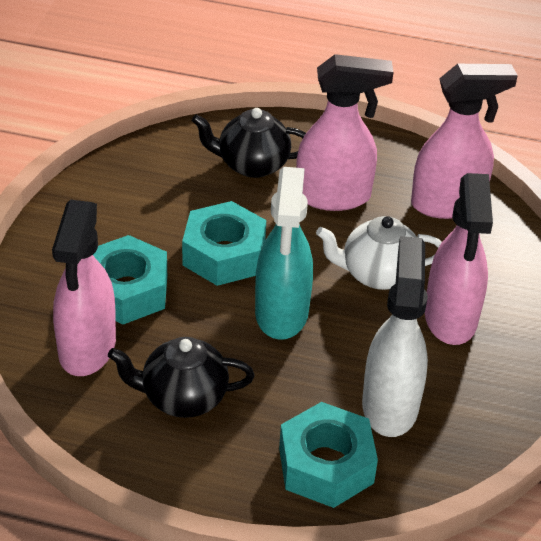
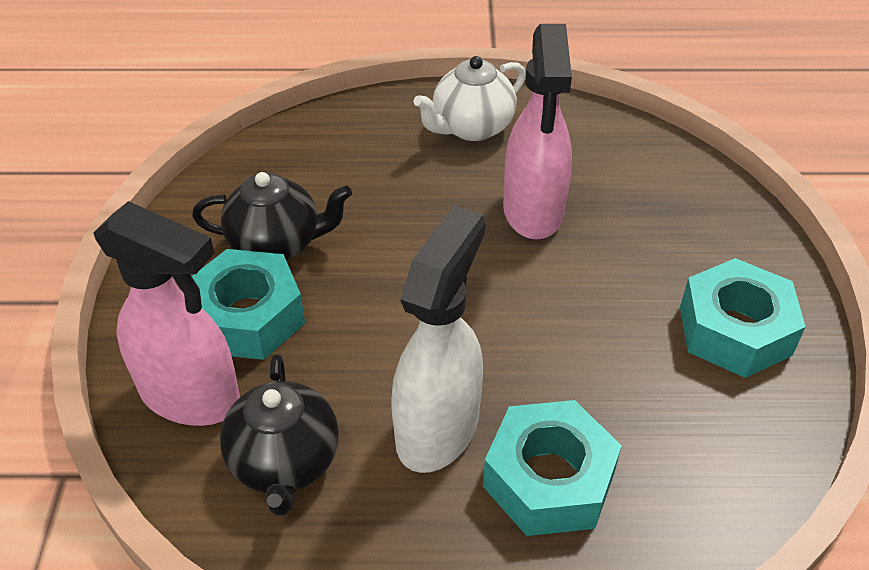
pink spray bottle: [52,200,116,376] [296,54,393,211] [411,64,518,219] [425,173,493,345] = 4 -> [94,201,240,426] [503,24,572,239] = 2
turquoise spray bottle: [255,167,313,340] = 1 -> none = 0

